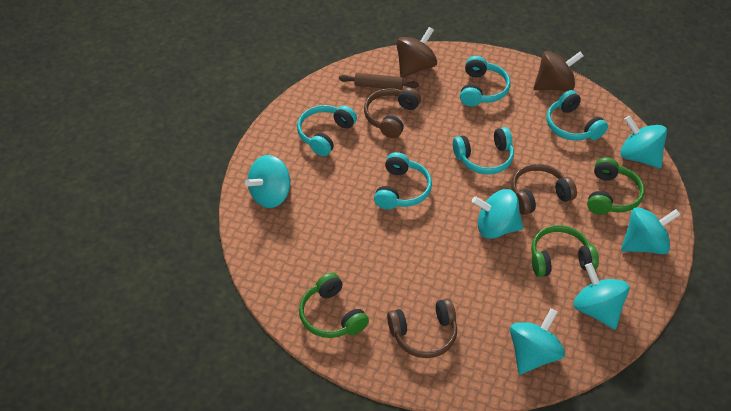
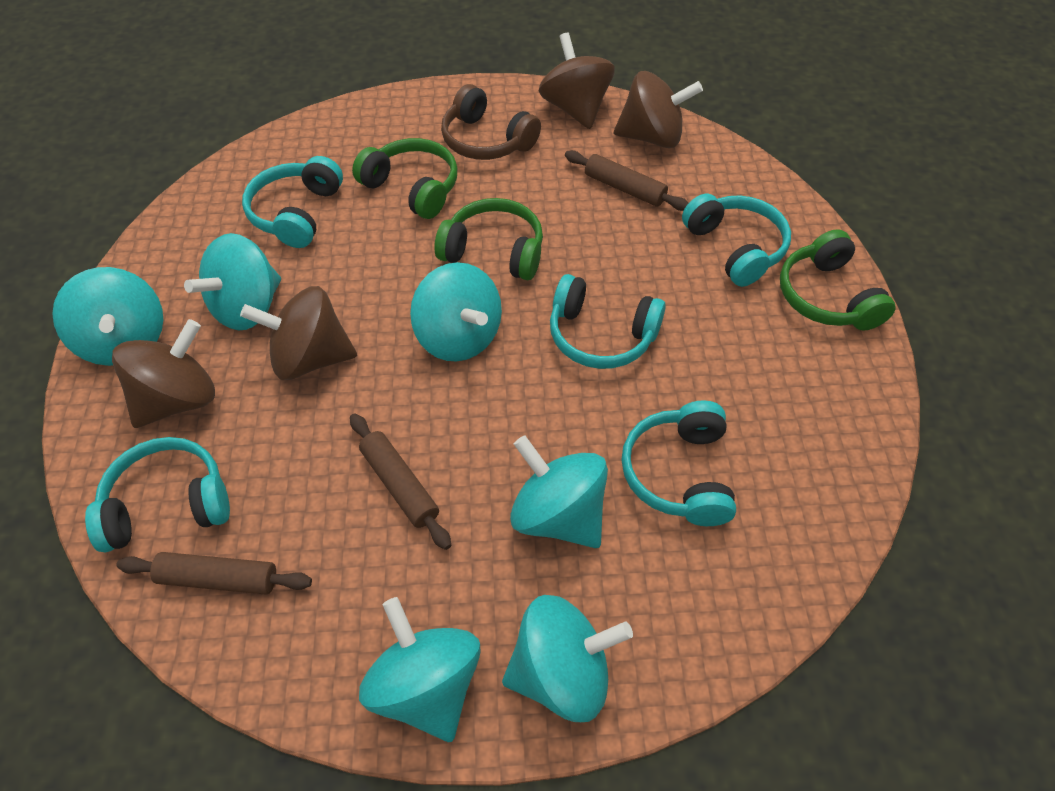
brown headphones: [364,87,421,138] [387,298,457,358] [511,164,577,215] = 3 -> [441,84,541,160] = 1
brown rolling pin: [339,73,419,90] = 1 -> [116,552,312,595] [350,414,452,550] [565,150,688,211] = 3
brown spinning top: [396,27,437,78] [534,51,583,91] = 2 -> [112,319,215,428] [240,286,357,380] [539,33,615,129] [614,71,703,148] = 4

